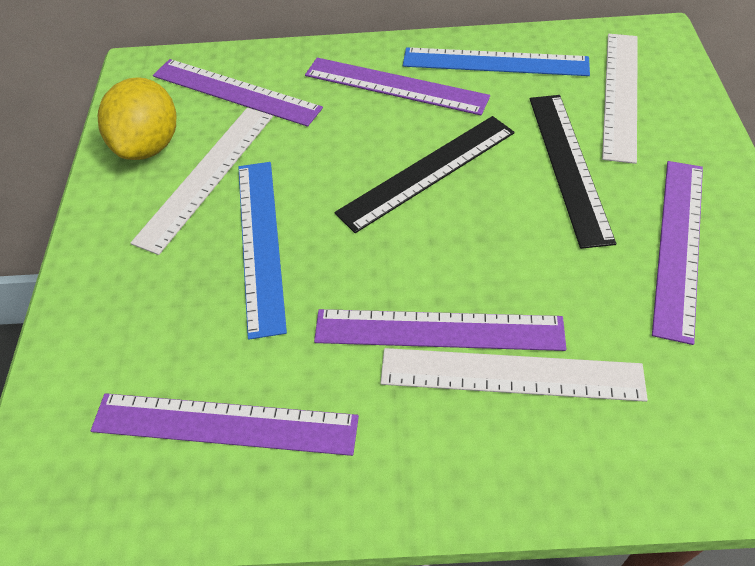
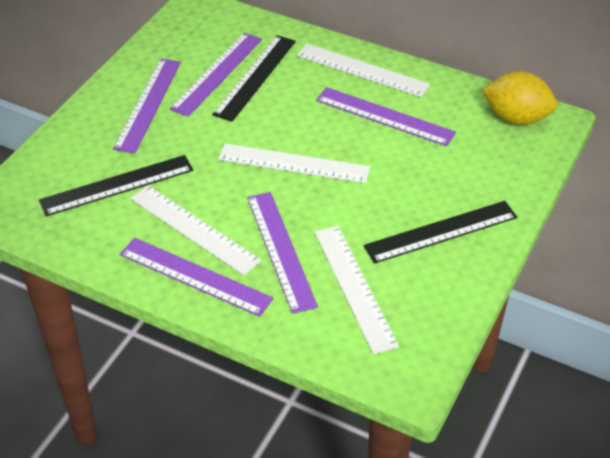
black ruler: [334,116,515,233] [530,95,616,249] = 2 -> [39,155,193,216] [212,35,296,122] [363,201,517,264] = 3
blue ruler: [238,162,287,340] [403,47,590,76] = 2 -> none = 0
white ruler: [131,108,273,255] [380,348,648,402] [602,34,638,164] = 3 -> [130,185,262,275] [218,143,370,183] [297,44,430,97] [314,226,399,354] = 4

